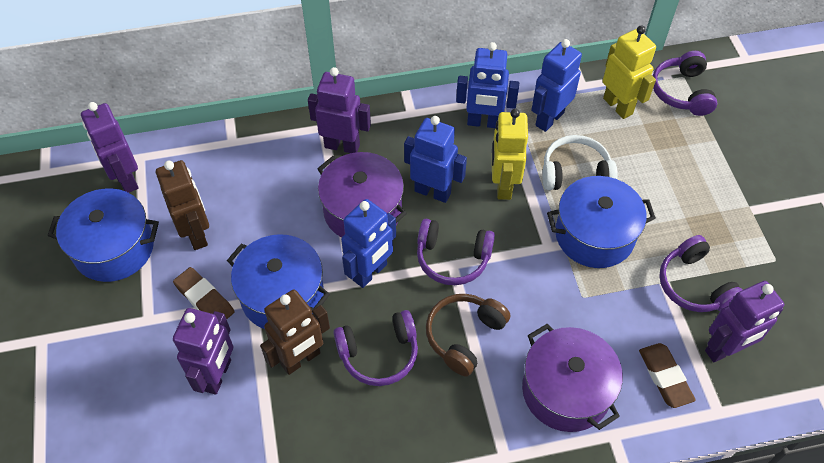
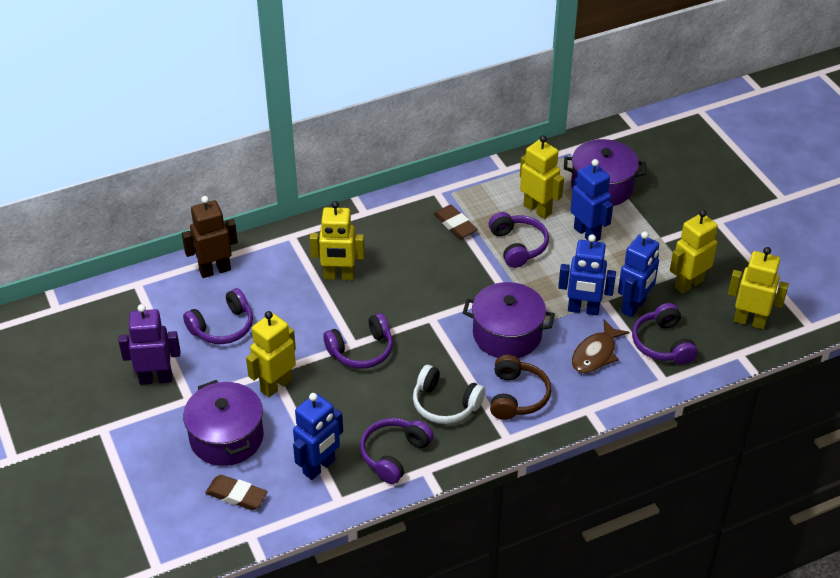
blue pot: [48,188,159,282] [227,234,330,329] [547,176,656,268] = 3 -> none = 0
brown fish: none = 0 -> [572,320,630,373] = 1
brown robot: [156,160,209,250] [260,290,330,375] = 2 -> [182,196,238,278] = 1
purple headphones: [333,310,418,386] [417,219,495,285] [653,51,717,116] [659,235,742,312] = 4 -> [183,288,253,344] [323,313,393,369] [360,418,434,484] [489,212,549,268] [632,303,698,365] = 5
purple pot: [317,152,407,238] [522,324,623,432] = 2 -> [183,380,264,466] [463,282,555,358] [564,139,646,206] = 3
purple robot: [81,102,139,193] [173,308,234,395] [308,67,371,153] [705,281,784,362] = 4 -> [118,304,180,385] = 1
yellow robot: [492,109,528,200] [603,25,656,119] = 2 -> [246,311,296,397] [309,201,365,280] [520,135,564,219] [670,210,718,294] [728,247,789,330] = 5

